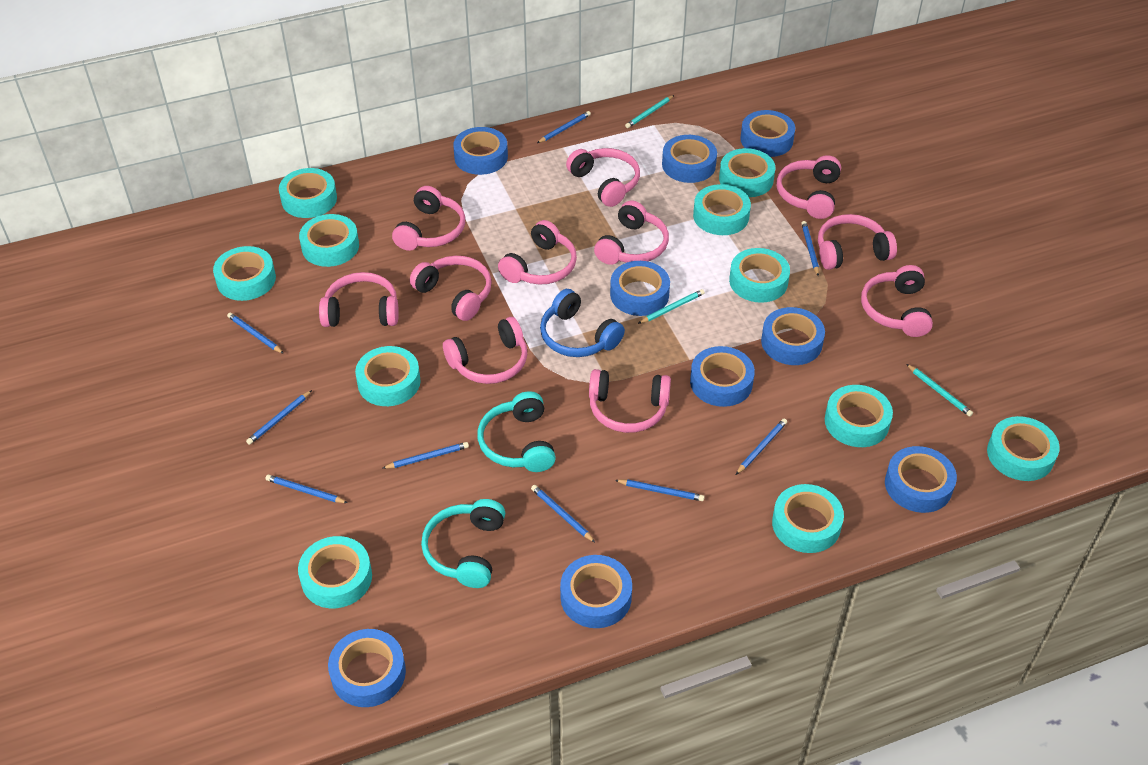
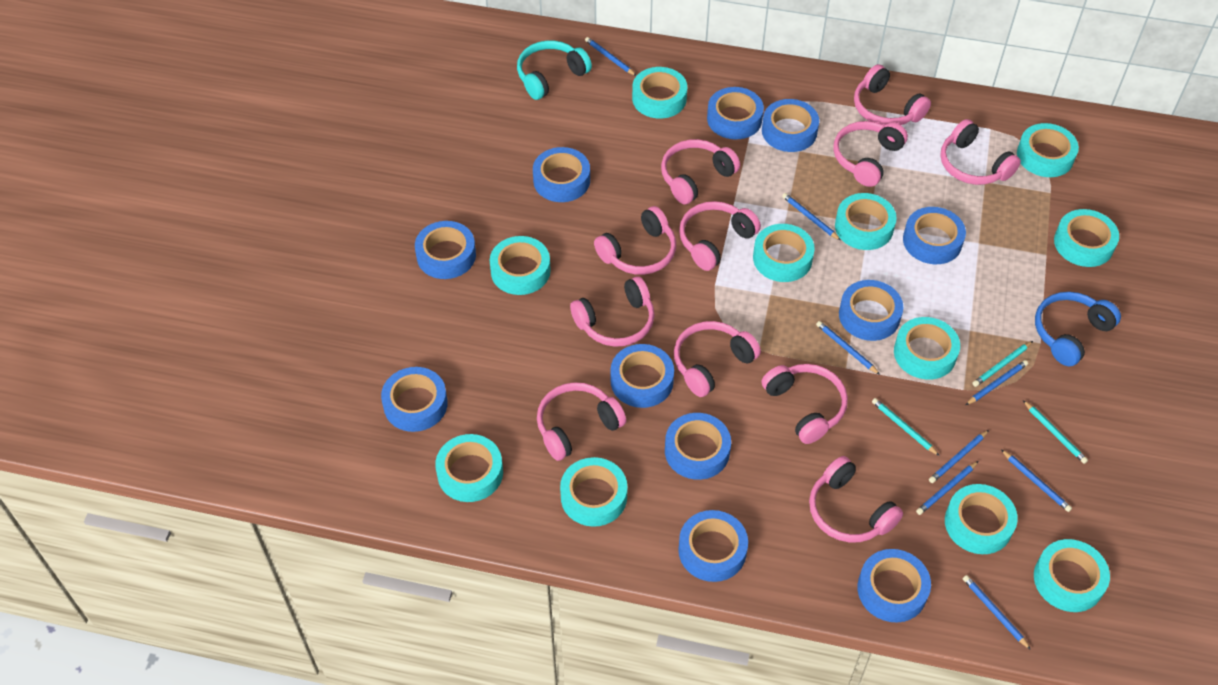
blue pencil: [227,313,284,354] [246,390,312,445] [266,475,348,503] [382,442,469,469] [531,485,595,542] [537,111,591,143] [615,480,705,501] [736,419,787,475] [801,221,819,276] = 9 -> [585,37,636,76] [782,193,840,240] [816,321,880,375] [916,461,979,515] [929,430,989,483] [963,575,1031,650] [966,360,1028,405] [1001,450,1072,512] = 8
blue tape: [328,629,406,707] [453,127,508,175] [560,555,632,628] [610,261,670,316] [662,135,717,183] [690,346,755,407] [740,110,795,157] [761,307,825,365] [885,446,957,513] = 9 -> [381,367,448,432] [415,221,476,279] [533,147,590,202] [610,344,674,408] [665,413,731,480] [678,510,748,582] [707,87,764,139] [762,99,819,152] [839,280,903,341] [857,549,931,622] [903,207,966,264] = 11
turquoise headphones: [421,499,505,588] [477,391,556,472] = 2 -> [517,40,592,100] = 1

